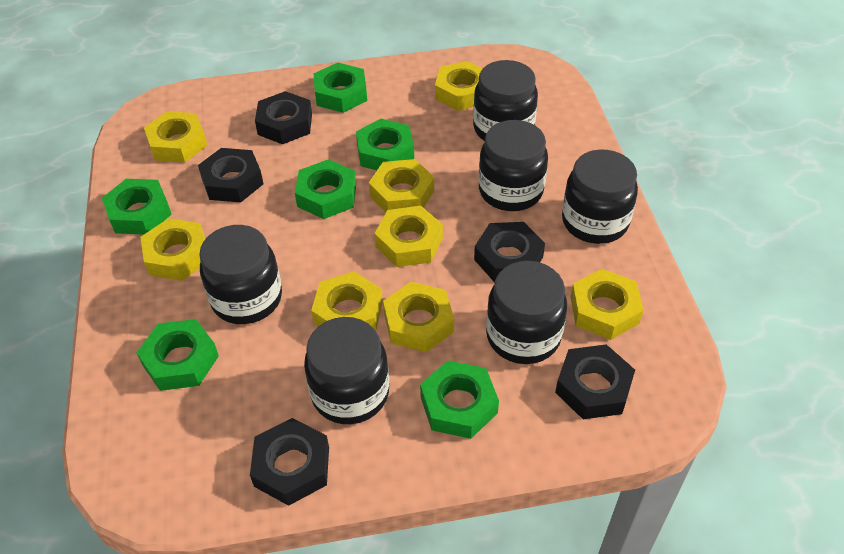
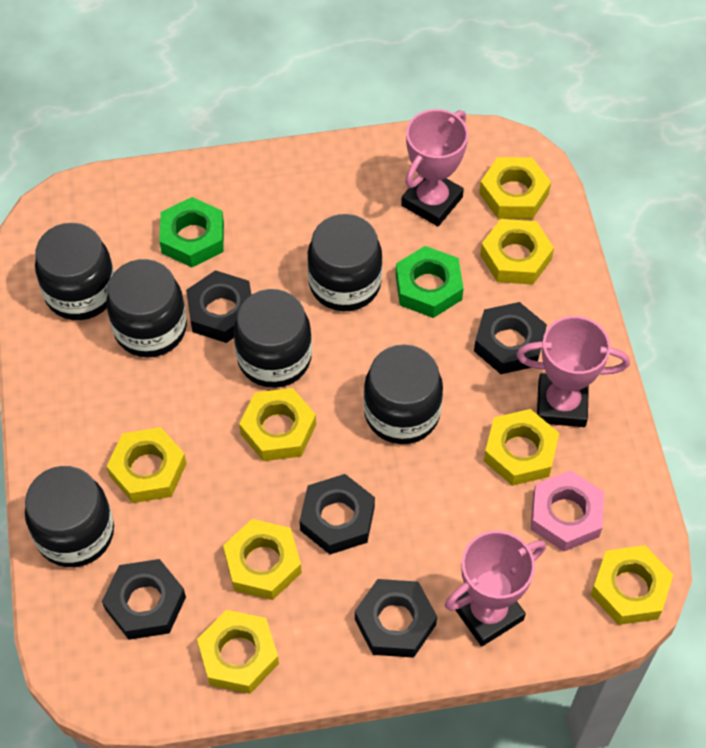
green nut: [102,179,171,235] [136,319,219,391] [295,159,356,219] [314,63,367,113] [356,119,414,170] [420,360,499,439] = 6 -> [159,197,224,267] [396,246,464,318] = 2
pink nut: none = 0 -> [531,470,604,551] = 1
pink trophy: none = 0 -> [401,109,468,226] [445,531,546,646] [516,316,630,427] = 3

